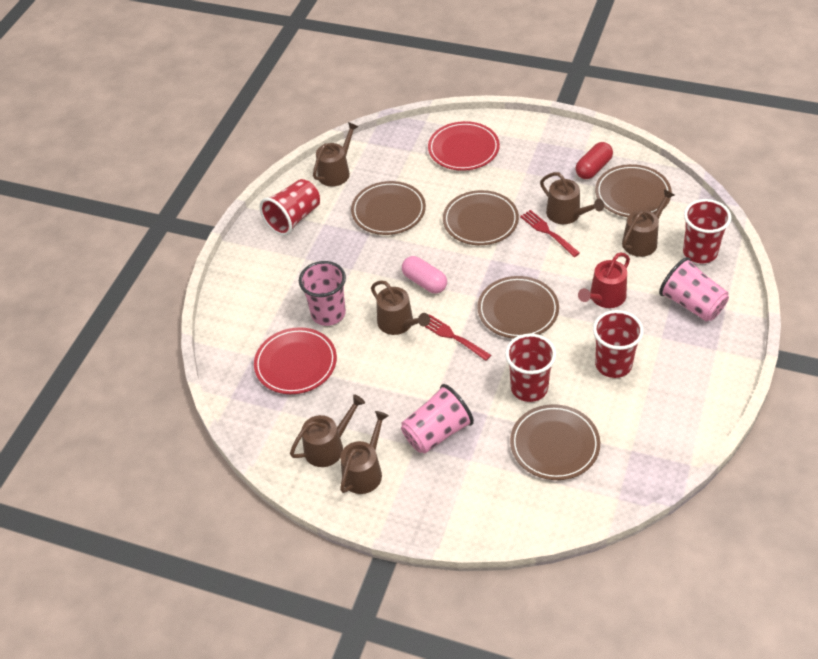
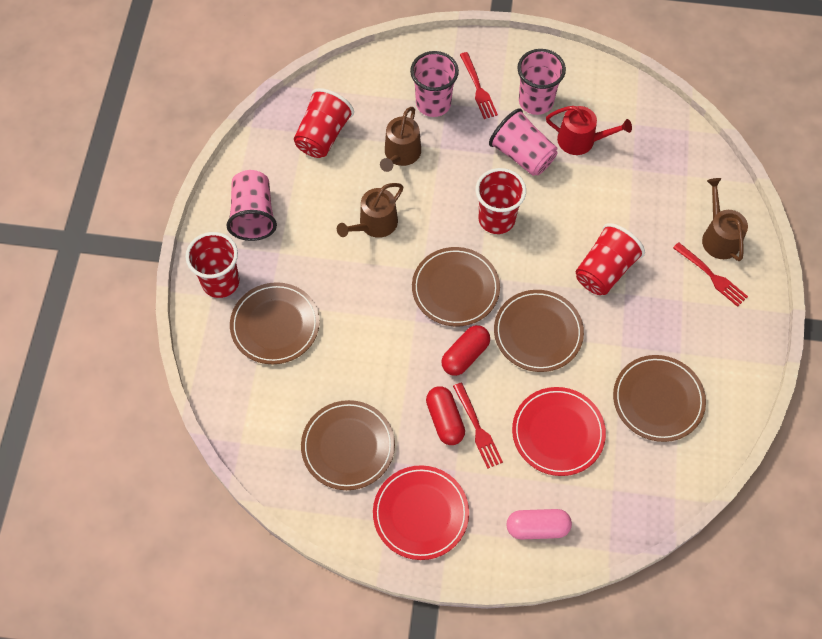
brown watering can: [290,395,365,467] [313,122,359,186] [340,411,389,494] [371,280,430,335] [540,172,604,224] [622,189,675,257] = 6 -> [337,183,403,238] [380,107,421,172] [702,178,748,261] = 3
pink cup: [299,261,346,326] [401,384,474,454] [659,257,729,321] = 3 -> [226,170,277,241] [410,51,459,117] [489,108,558,176] [517,49,566,115] = 4
red capsule: [575,142,613,179] = 1 -> [426,386,465,445] [441,325,490,376] = 2
red fork: [425,314,491,361] [520,210,580,257] = 2 -> [453,382,503,469] [460,52,498,119] [673,242,748,307] = 3

